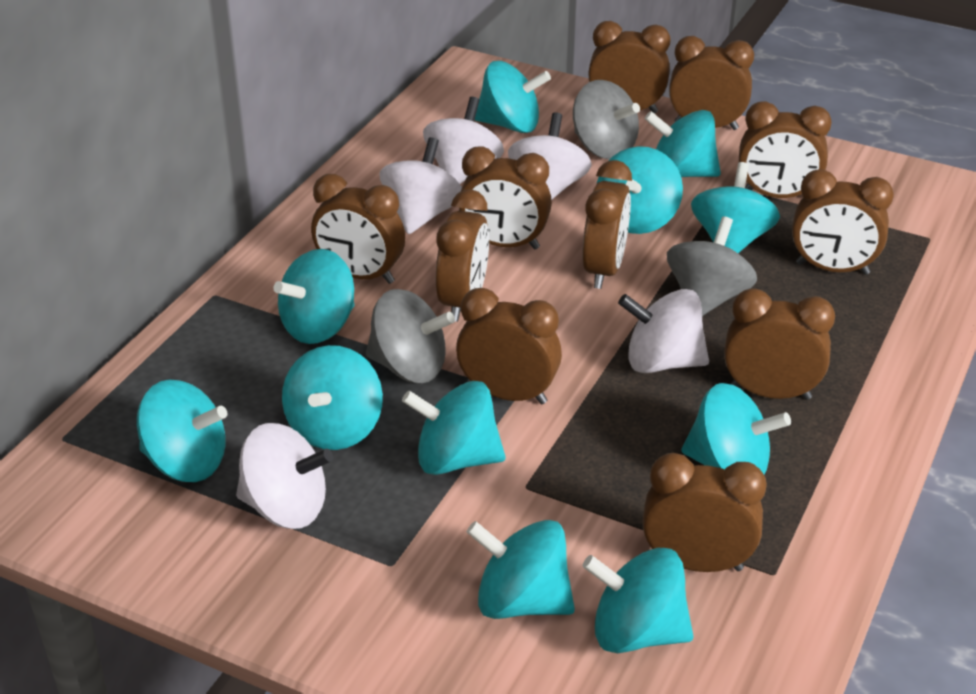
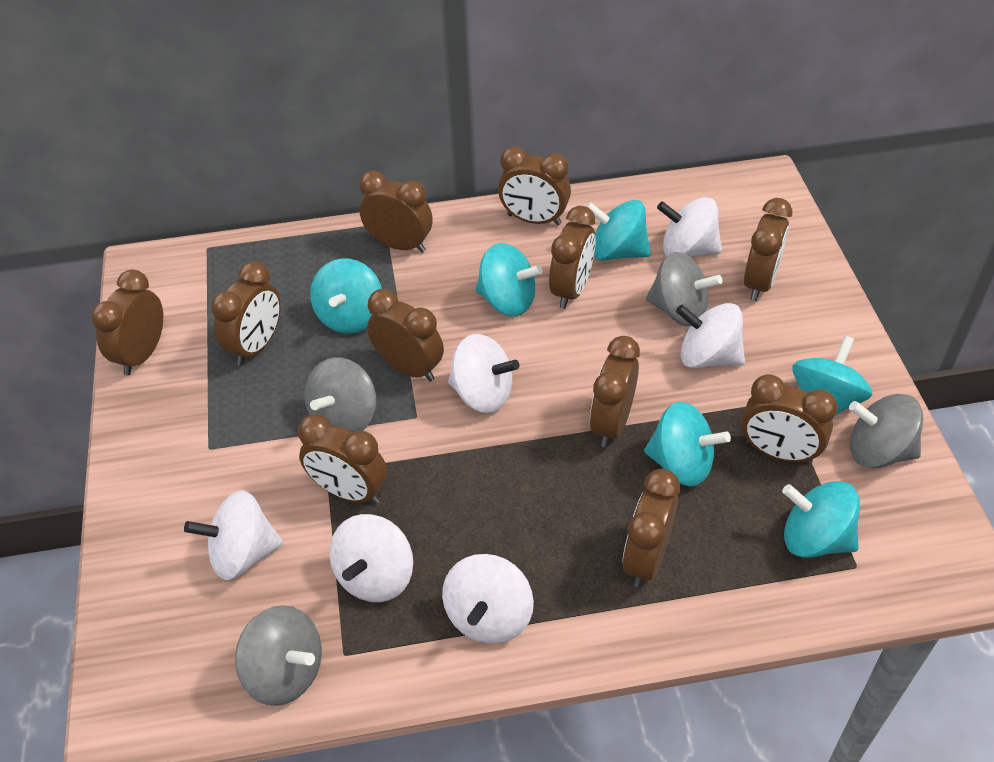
grey spinning top: [366,289,455,383] [573,80,640,159] [667,217,757,316] = 3 -> [235,605,322,706] [305,357,376,432] [646,252,722,326] [849,394,923,468] = 4
turquoise spinning top: [137,380,227,482] [274,249,355,344] [282,345,383,450] [402,381,506,475] [466,520,575,619] [475,61,551,133] [582,548,694,653] [597,146,683,234] [644,110,721,177] [681,383,791,475] [691,162,780,253] = 11 -> [310,259,382,334] [475,243,542,316] [586,200,651,261] [644,402,731,487] [782,481,860,558] [792,336,872,414] = 6
white spinning top: [236,423,333,529] [379,137,462,234] [423,97,504,184] [508,112,592,200] [618,289,709,373] = 5 -> [184,490,283,580] [329,514,413,602] [442,554,534,644] [448,334,519,413] [657,197,722,257] [676,303,745,369] = 6

